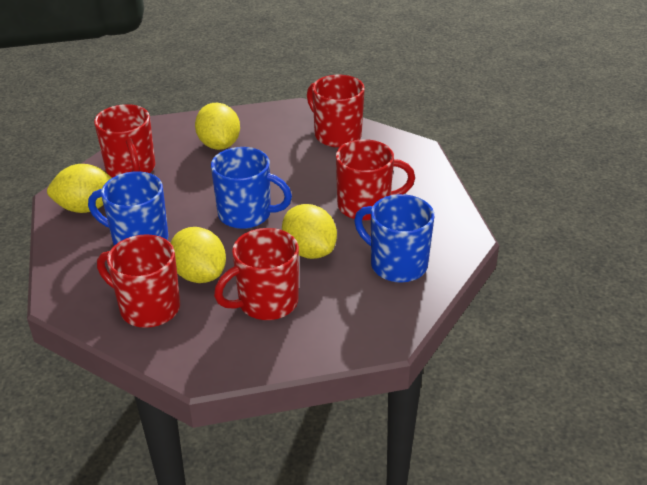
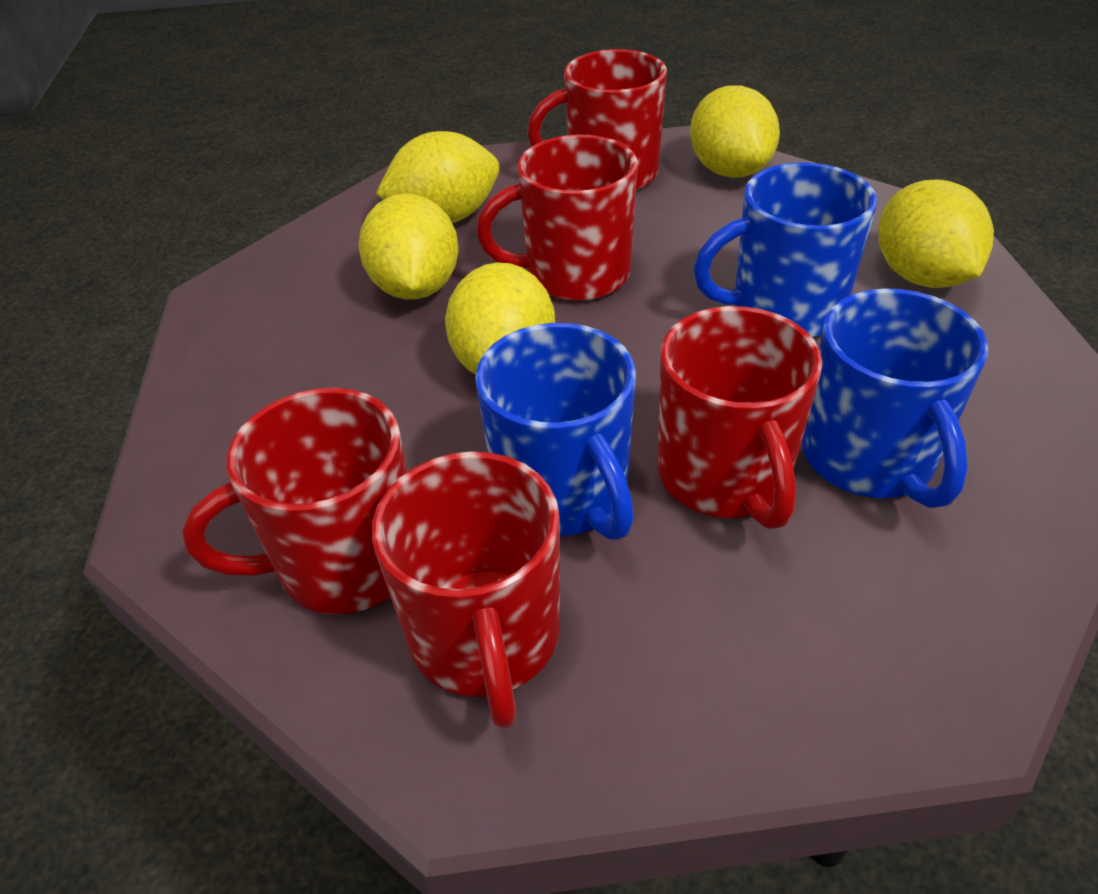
yellow lemon: [47,164,112,213] [171,227,226,283] [195,103,240,150] [282,204,337,259] = 4 -> [358,194,459,299] [376,131,500,223] [445,262,555,374] [690,85,780,178] [878,180,994,288] = 5

